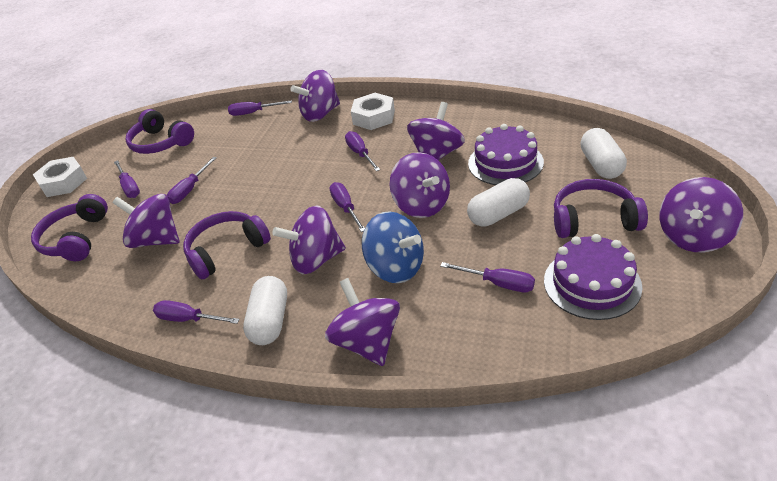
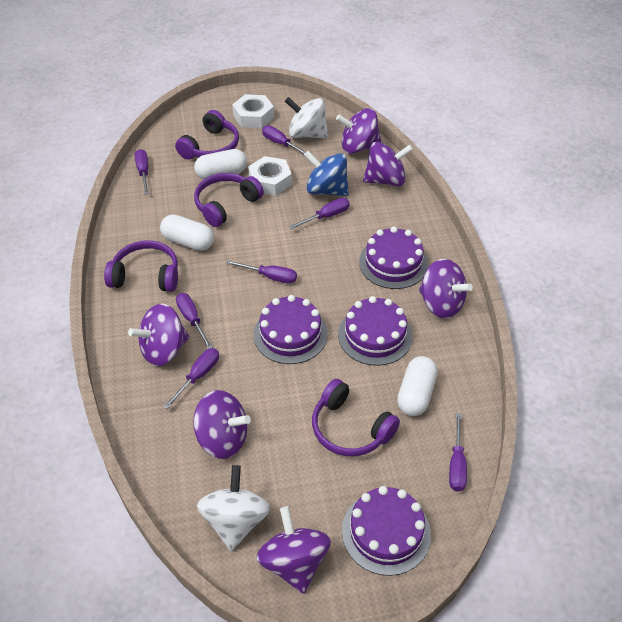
purple cake: [468,124,544,185] [544,234,643,320] = 2 -> [254,295,328,364] [338,296,412,366] [342,486,431,576] [359,226,428,289] = 4
purple spinning top: [113,194,180,248] [272,206,346,274] [290,70,340,122] [325,278,400,366] [390,152,450,218] [407,102,465,160] [660,177,743,252] = 7 -> [128,303,189,366] [194,390,251,459] [256,506,331,594] [336,108,381,154] [363,142,413,186] [419,259,473,319] = 6
white spinning top: none = 0 -> [197,465,271,551] [285,97,328,138] = 2

